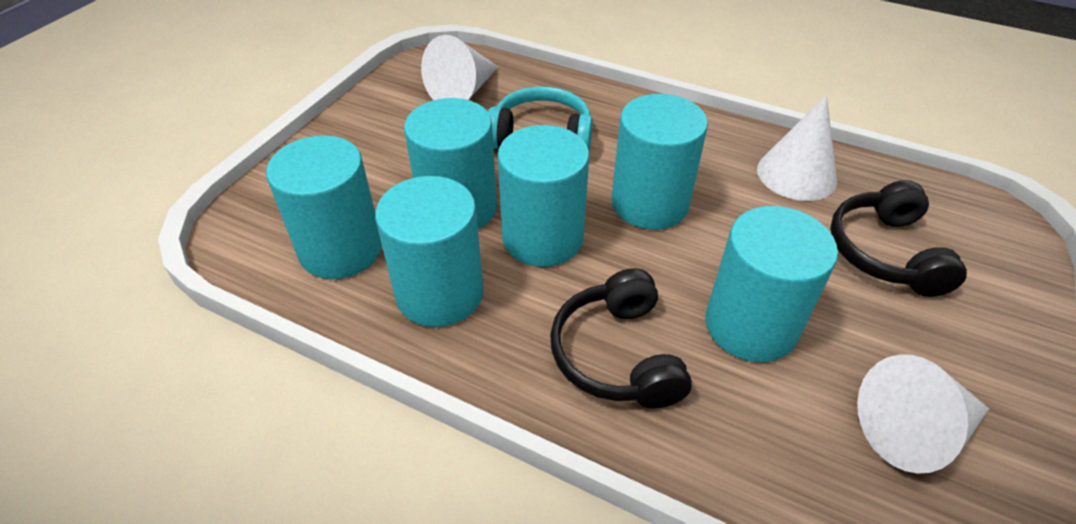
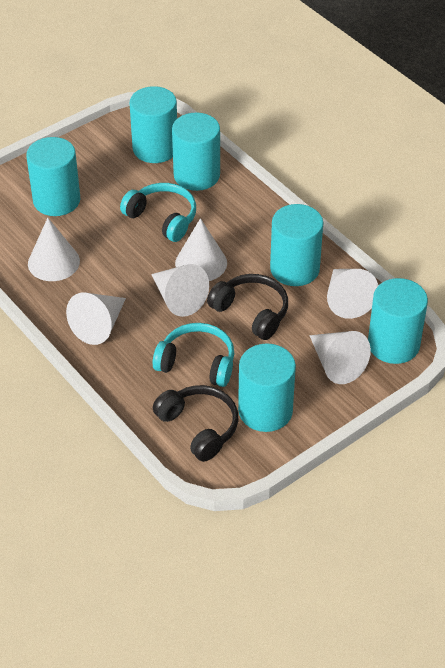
turquoise headphones: [488,87,593,152] = 1 -> [120,183,196,242] [153,323,234,387] = 2
white cone: [421,35,498,100] [757,95,837,201] [857,354,989,474] = 3 -> [28,218,80,281] [66,293,126,345] [151,264,209,317] [175,218,227,281] [309,331,371,384] [327,269,379,319] = 6

